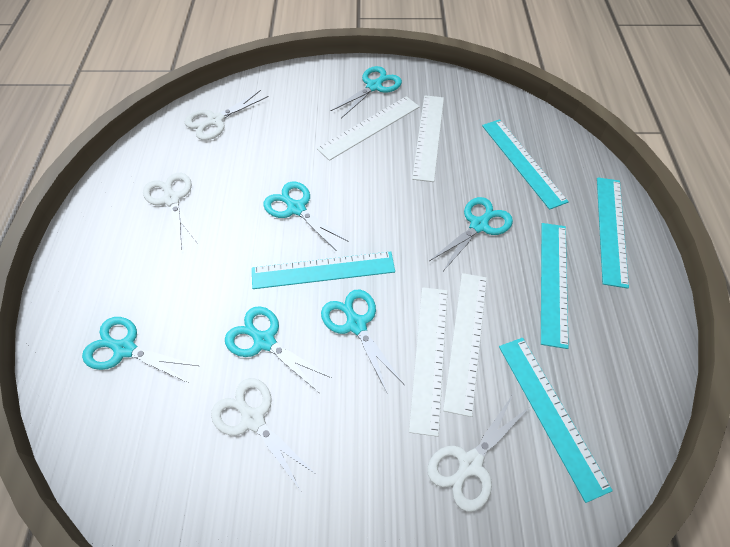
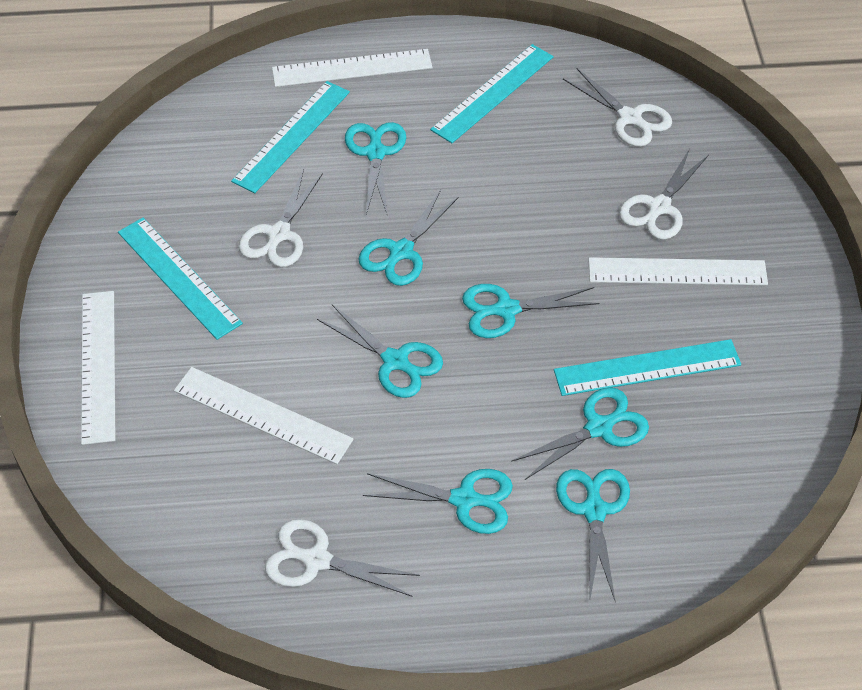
turquoise ruler: [252,251,395,289] [482,119,569,210] [499,338,613,503] [541,223,569,349] [597,177,629,288] = 5 -> [118,218,243,340] [231,81,350,193] [430,44,554,143] [554,339,741,396] = 4
turquoise scissors: [82,317,199,383] [225,306,332,392] [263,181,349,251] [321,289,404,392] [330,66,402,118] [429,197,513,271] = 6 -> [317,305,443,398] [345,122,406,214] [359,190,458,286] [363,469,513,534] [462,284,600,338] [511,387,649,480] [556,469,630,600] = 7

